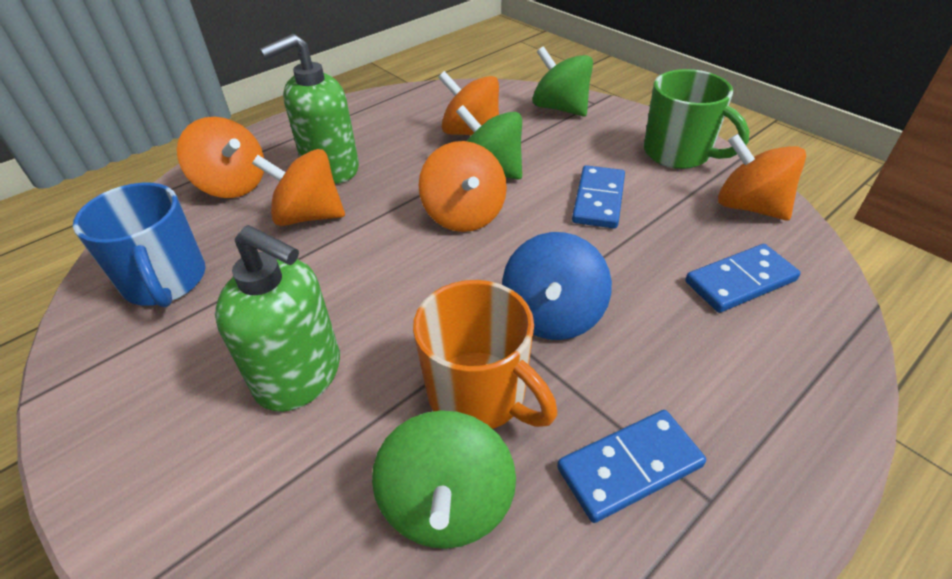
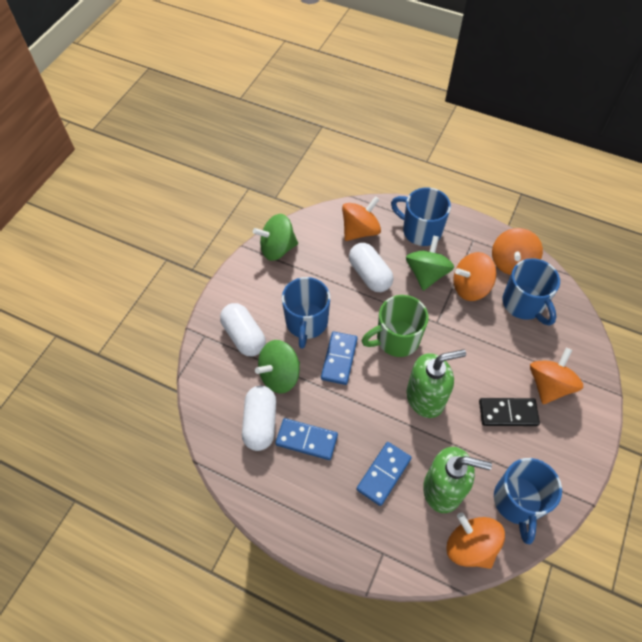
black domino: none = 0 -> [479,398,540,426] = 1
blue mug: [73,183,206,308] = 1 -> [282,277,330,349] [391,187,451,246] [494,458,562,544] [503,258,560,326] = 4
blue spinning top: [502,232,612,340] = 1 -> none = 0
orange mug: [413,280,557,429] = 1 -> none = 0
white capsule: none = 0 -> [220,303,266,356] [242,386,276,451] [349,243,393,292] = 3

